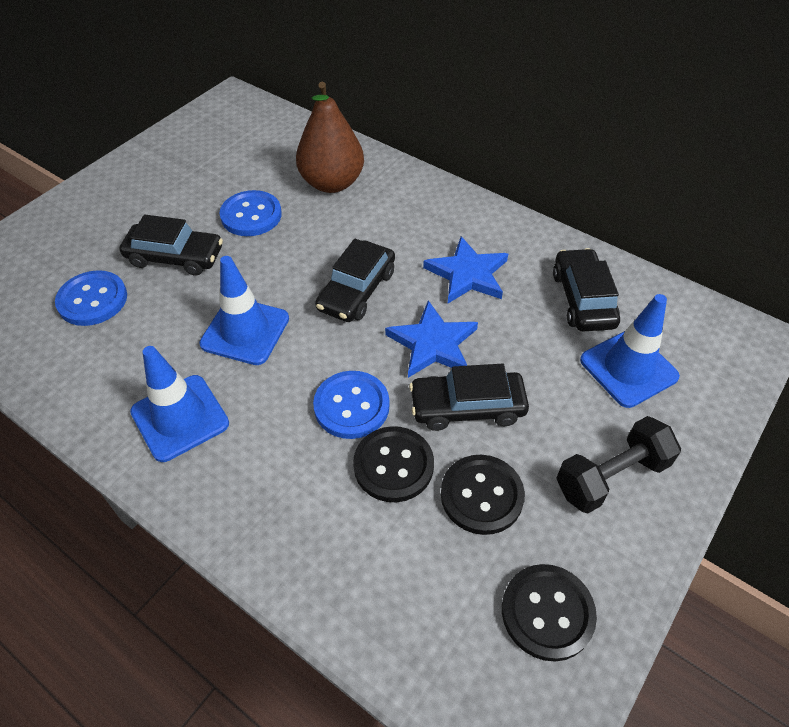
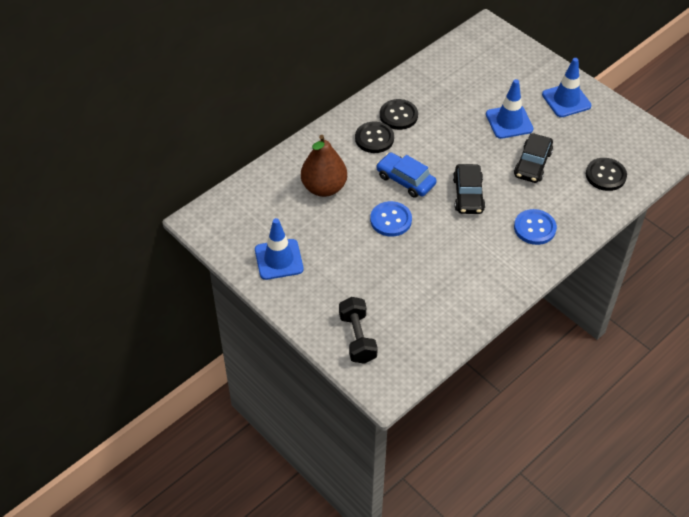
black car: [119,215,223,276] [315,239,395,322] [409,364,529,431] [553,248,620,332] = 4 -> [453,164,485,214] [514,133,553,183] = 2
blue button: [55,270,127,326] [220,190,282,236] [313,371,390,439] = 3 -> [370,201,412,237] [514,209,557,245] = 2
blue car: none = 0 -> [376,152,437,198] = 1
blue star: [385,300,478,378] [423,236,508,303] = 2 -> none = 0

